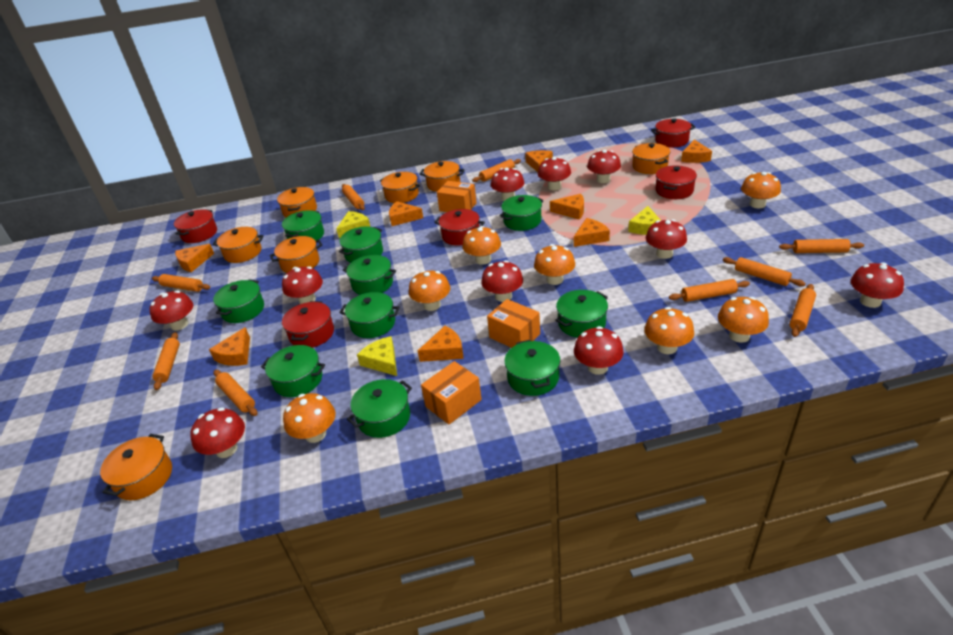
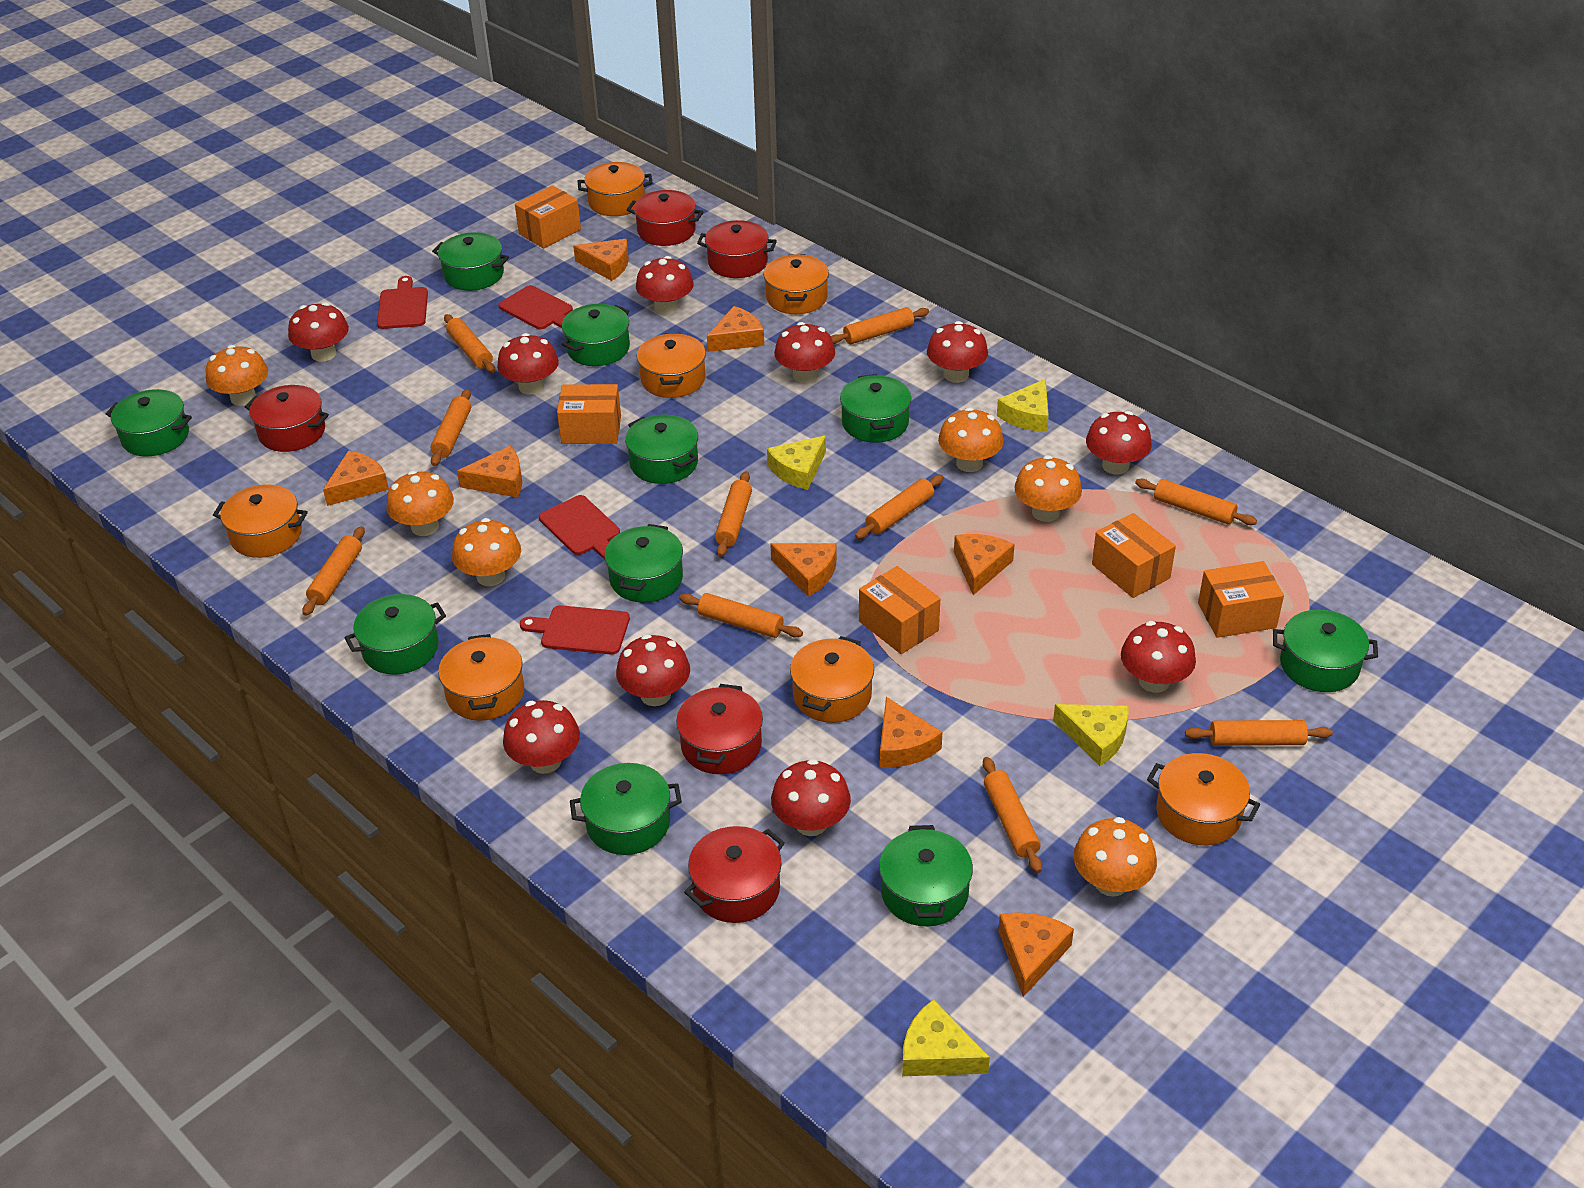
orange box: [421,361,482,424] [437,181,477,212] [487,299,540,348] = 3 -> [515,185,581,248] [557,384,621,444] [859,566,940,654] [1092,513,1176,598] [1198,561,1284,638] = 5
orange mushroom: [283,393,336,443] [409,270,450,311] [463,226,501,265] [534,244,575,285] [644,307,694,354] [718,297,769,343] [741,172,781,208] = 7 -> [206,345,268,406] [386,471,454,536] [452,518,521,586] [938,407,1004,472] [1014,455,1082,522] [1074,817,1157,897] = 6
orange rolling pin: [152,274,210,292] [152,332,180,390] [214,370,257,416] [342,184,365,210] [472,159,521,182] [669,279,750,302] [723,257,806,287] [779,239,864,253] [789,284,816,337] = 9 -> [302,526,365,616] [431,389,471,466] [444,314,495,373] [679,593,803,638] [715,471,752,557] [831,307,929,344] [855,475,944,539] [983,757,1042,873] [1135,479,1257,525] [1185,720,1333,746] = 10
red cutting board: none = 0 -> [377,276,428,329] [498,285,573,329] [520,605,630,655] [539,495,620,559] = 4
yellow cheese: [336,211,370,238] [357,336,397,376] [628,206,661,235] = 3 -> [767,435,826,490] [902,999,990,1076] [997,379,1049,432] [1053,704,1128,766] = 4

